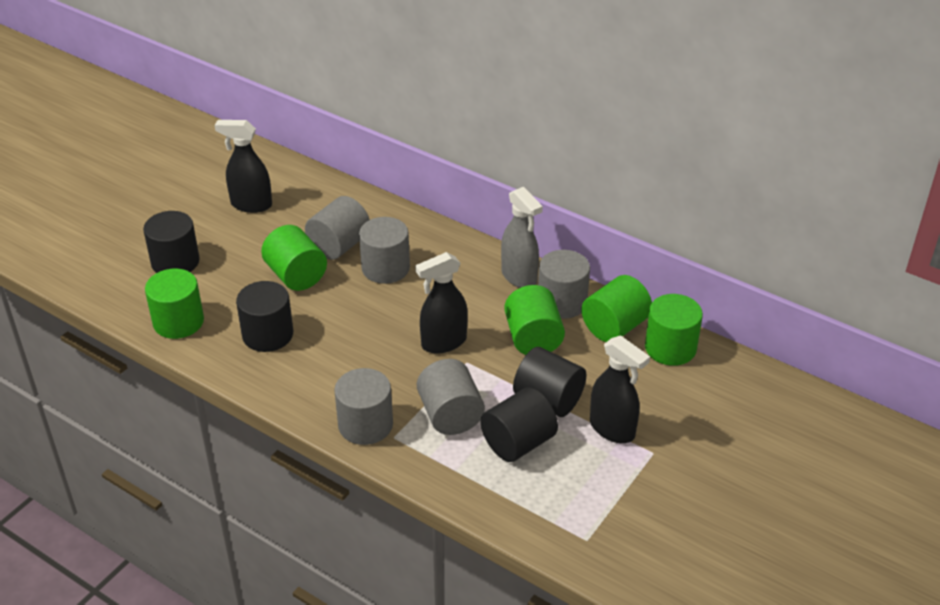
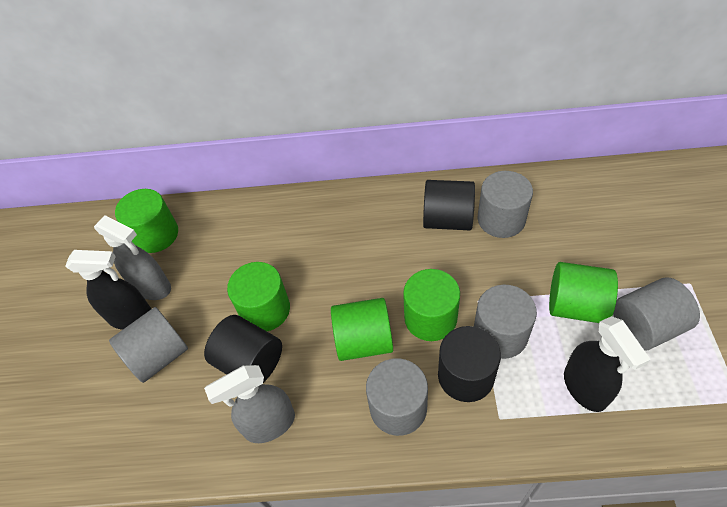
black cylinder: [143,211,200,273] [236,281,293,352] [481,387,558,462] [513,347,586,417] = 4 -> [204,315,282,383] [423,180,475,230] [438,326,501,402] = 3
black spray bottle: [215,120,272,213] [415,252,468,354] [590,336,650,443] = 3 -> [65,250,151,330] [564,316,651,412] = 2
grey spray bottle: [501,187,543,288] = 1 -> [94,215,171,300] [204,365,295,443] = 2

